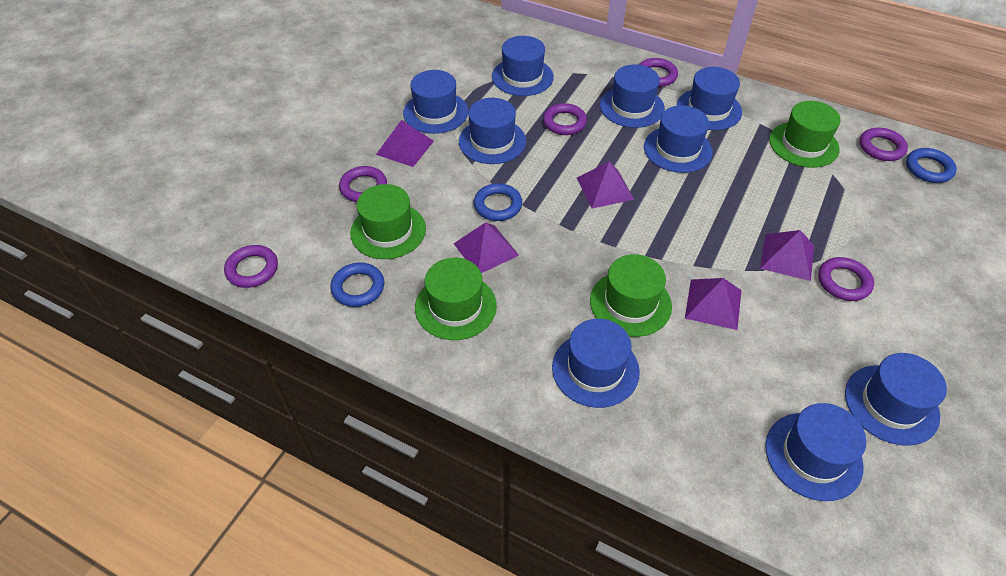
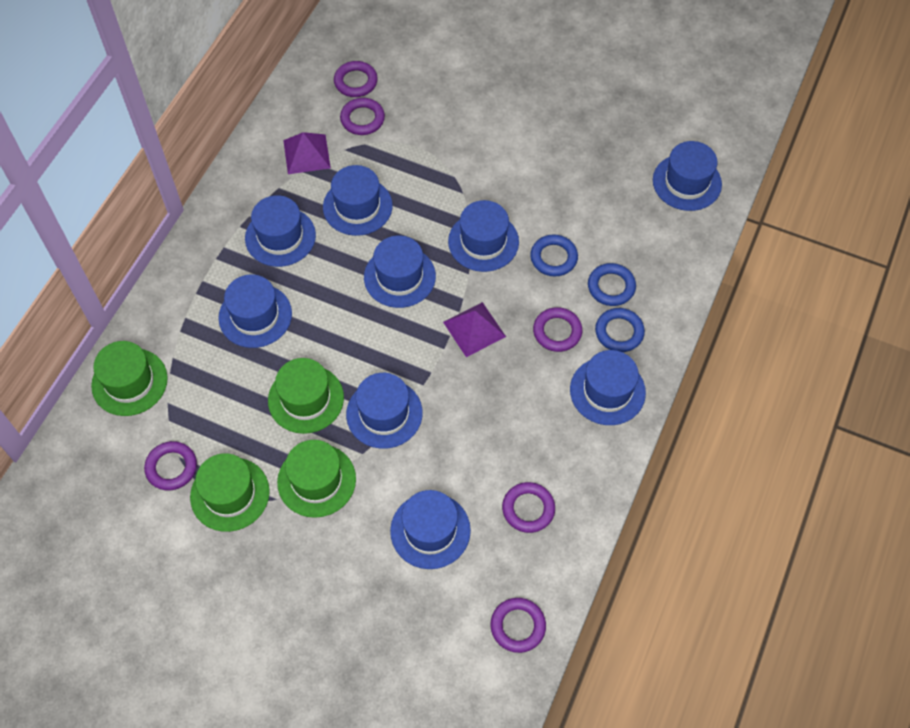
purple pyramid: [376,120,434,167] [453,222,519,273] [577,161,635,208] [685,278,742,330] [760,230,814,281] = 5 -> [283,132,331,174] [443,302,506,357] = 2

